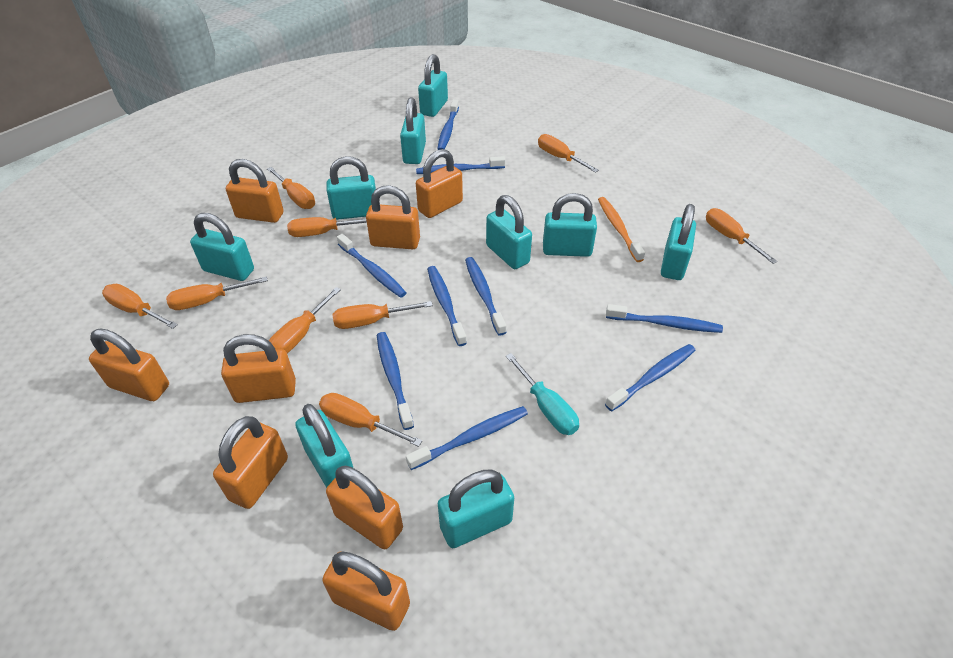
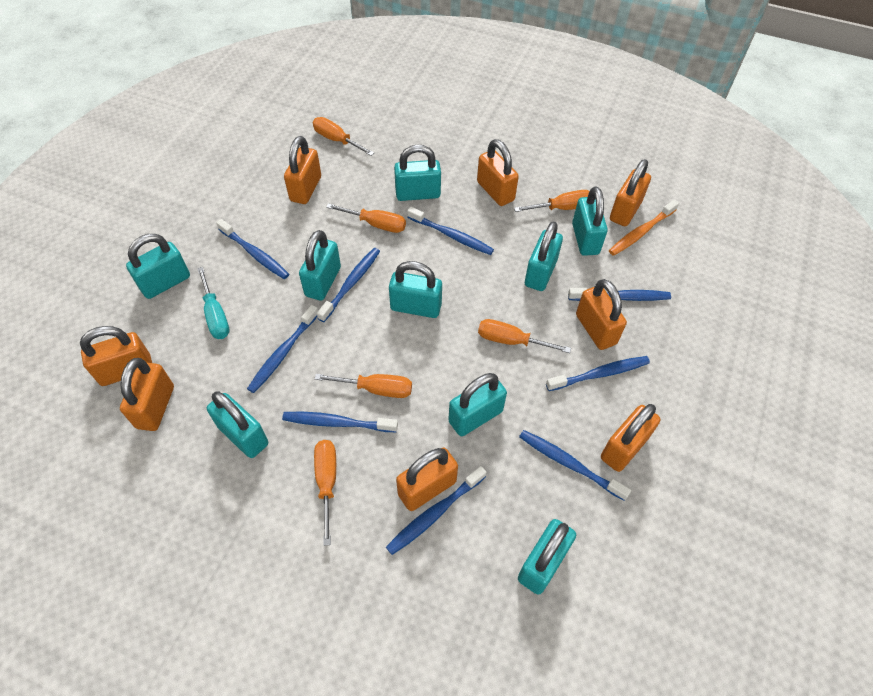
orange screwdriver: [102,284,178,329] [166,276,268,310] [267,167,315,209] [269,287,341,353] [287,217,367,237] [319,393,422,447] [333,301,433,329] [538,134,599,173] [706,208,777,264] = 9 -> [313,117,374,156] [314,440,336,546] [315,374,412,398] [326,203,406,233] [478,319,571,353] [514,190,589,212] = 6

